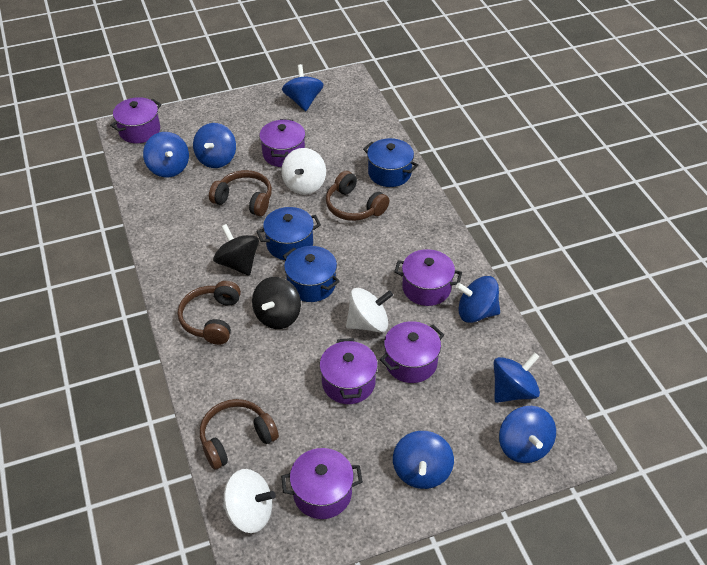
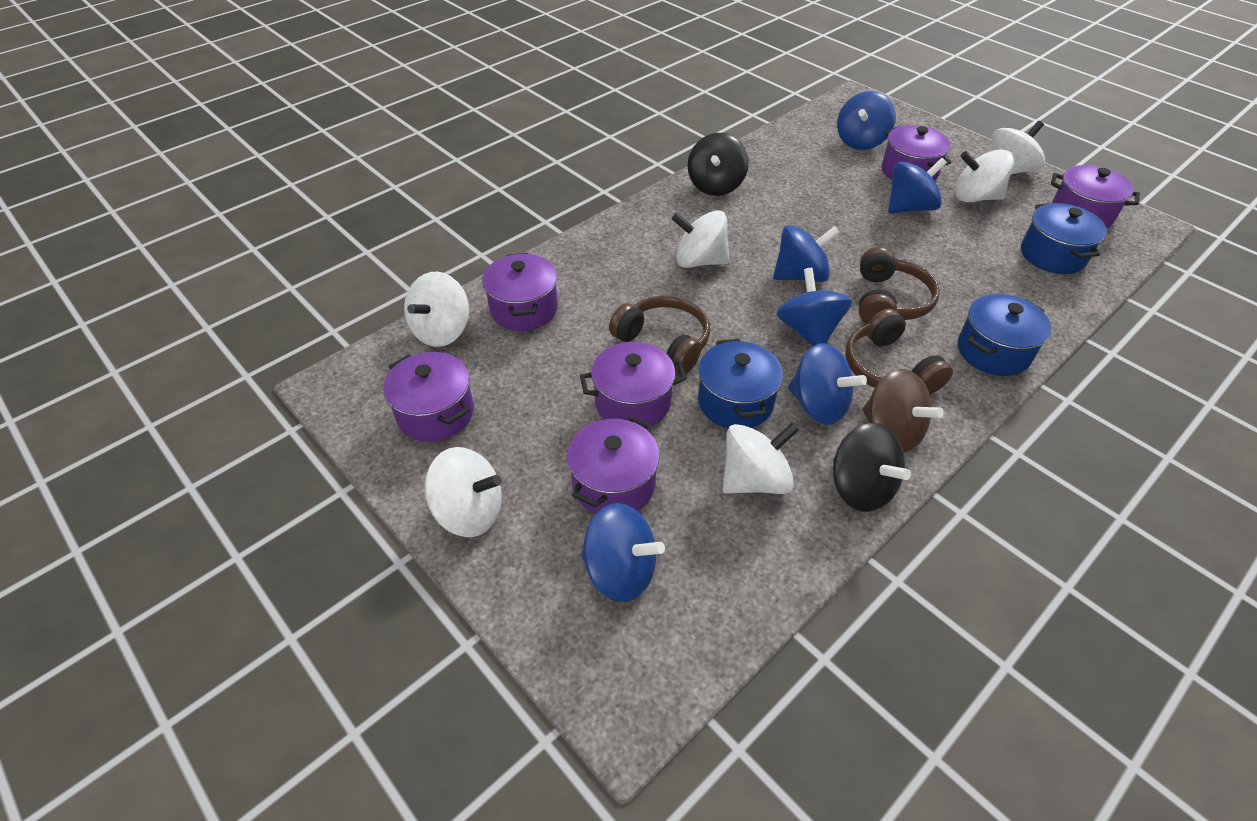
blue spinning top: [143,132,189,178] [193,123,236,168] [282,64,323,111] [393,431,454,489] [456,276,500,323] [494,352,540,403] [499,406,556,463] = 7 -> [581,503,665,602] [773,225,840,282] [776,268,852,346] [788,343,867,425] [837,91,896,150] [888,158,947,214] = 6
brown headphones: [178,281,241,345] [200,399,279,469] [209,170,272,216] [326,171,389,221] = 4 -> [609,295,710,374] [845,308,953,394] [859,247,940,324] = 3
brown spinning top: none = 0 -> [863,369,944,452] = 1
white spinning top: [223,469,276,533] [281,148,326,195] [346,288,393,333] = 3 -> [404,272,469,347] [425,447,502,537] [672,210,730,268] [723,422,799,494] [955,149,1014,202] [991,121,1045,175] = 6

